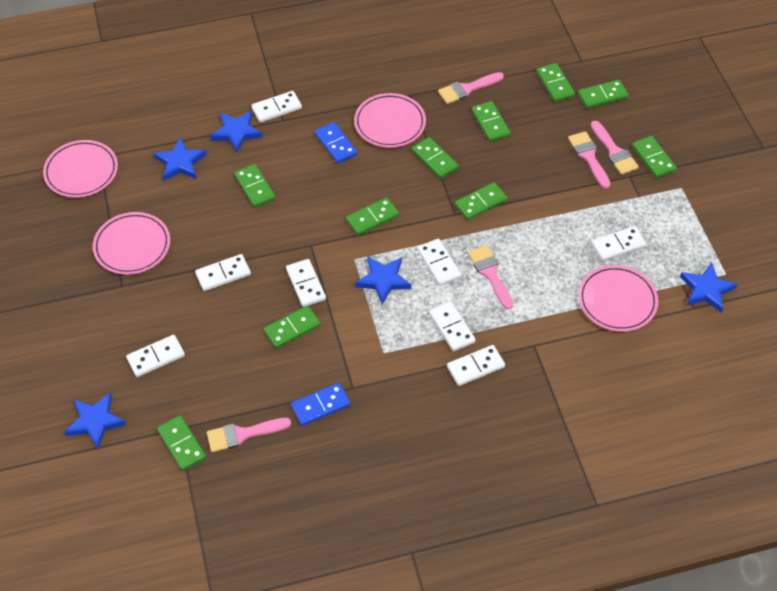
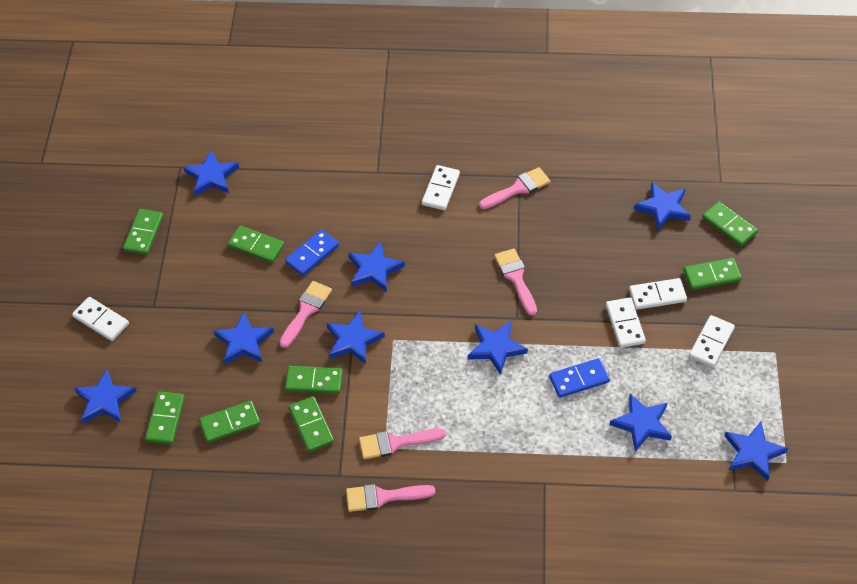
blue star: [64,393,127,449] [154,138,207,181] [210,111,263,153] [355,256,411,305] [680,263,738,313] = 5 -> [74,369,137,423] [183,150,239,196] [214,312,274,364] [326,311,385,364] [348,241,405,292] [468,321,528,375] [610,394,672,452] [634,182,691,230] [724,422,788,481] = 9
green domino: [157,415,206,471] [234,164,276,208] [264,306,321,349] [346,197,399,236] [412,137,459,179] [455,182,508,220] [472,101,511,142] [537,63,575,102] [578,80,629,109] [632,136,677,178] = 10 -> [123,209,163,255] [145,392,185,444] [199,401,260,443] [228,226,284,263] [285,366,343,394] [289,396,334,452] [684,258,742,290] [702,202,758,246] = 8
pink plate: [43,140,118,198] [93,212,170,275] [354,93,426,148] [578,265,658,332] = 4 -> none = 0
white domino: [126,335,185,377] [195,254,251,291] [251,91,302,123] [286,259,326,307] [417,239,461,286] [429,301,476,352] [447,345,505,386] [591,226,646,261] = 8 -> [72,297,129,341] [422,165,460,210] [606,297,646,348] [629,278,687,310] [689,315,735,367] = 5

